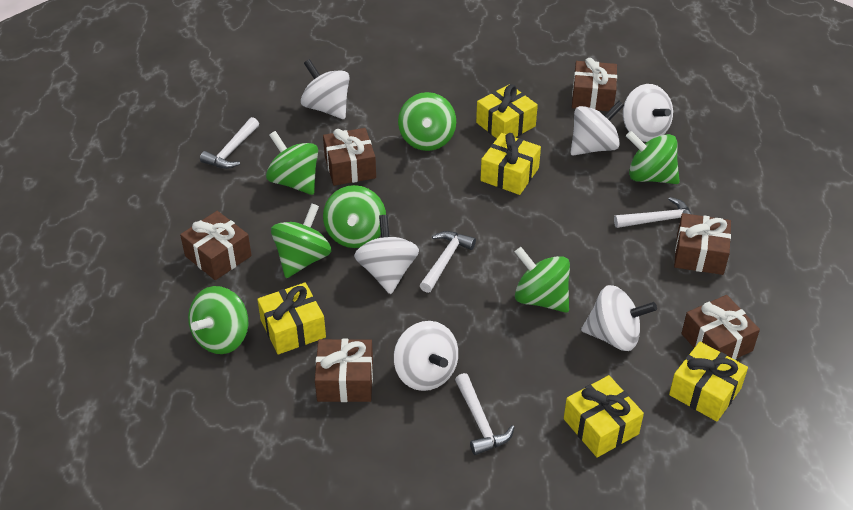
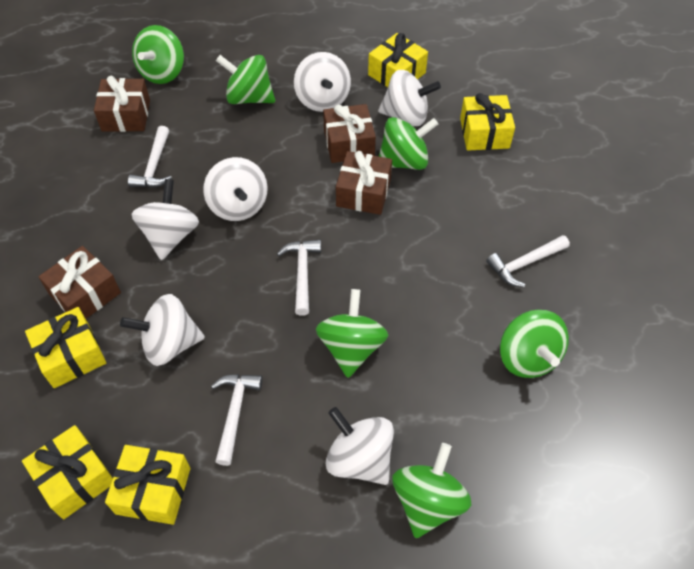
brown gift: [180,211,252,280] [315,339,373,402] [323,128,376,186] [572,58,617,111] [674,213,731,275] [681,295,760,360] = 6 -> [38,246,121,319] [94,76,150,132] [323,104,376,163] [336,151,392,215] = 4
green spinning top: [188,286,248,354] [266,131,318,195] [271,203,332,278] [323,185,386,248] [398,92,456,151] [515,247,570,313] [626,131,680,184] = 7 -> [132,25,184,84] [216,55,275,104] [316,289,388,378] [379,117,438,170] [392,443,472,538] [500,310,569,378] = 6

